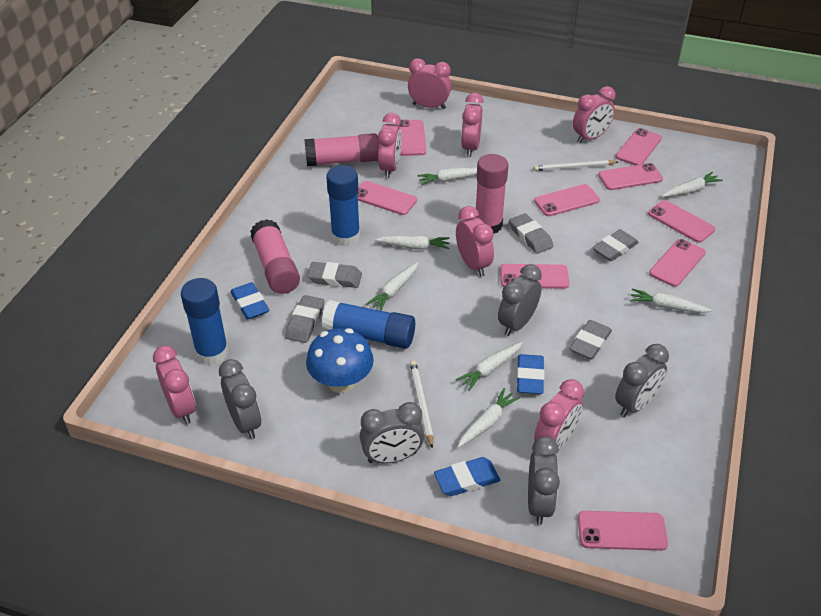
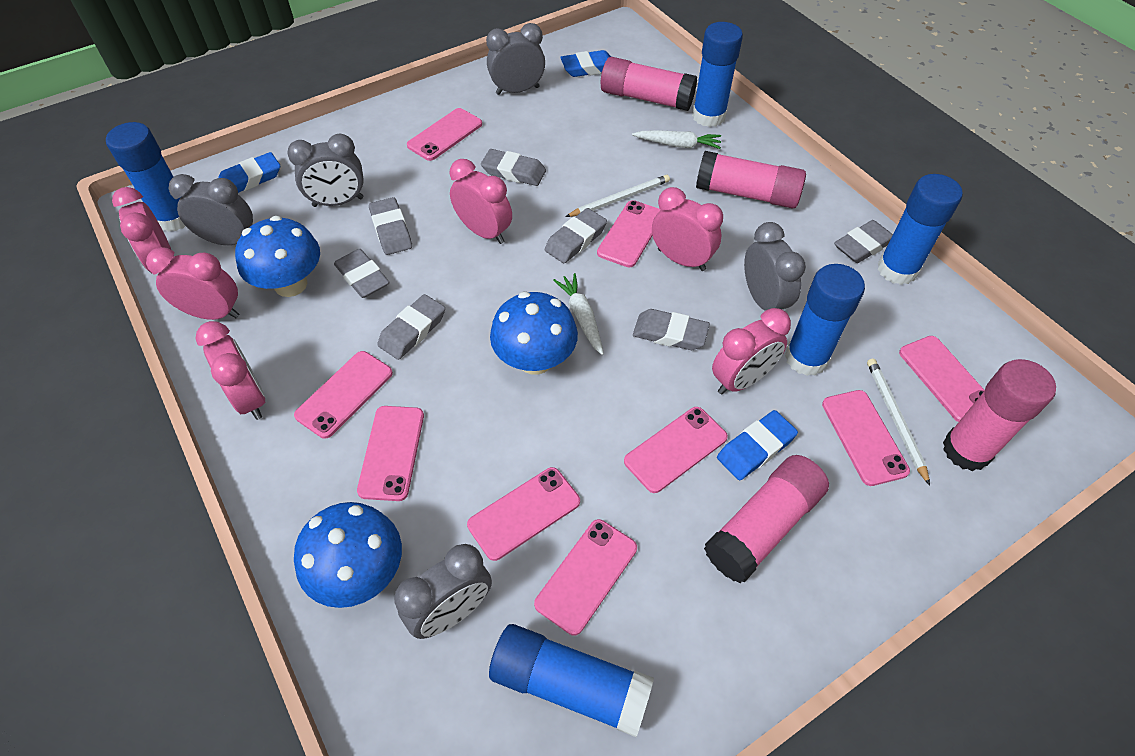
blue glue stick: [181,278,229,365] [322,300,415,349] [326,165,360,247] = 3 -> [106,122,185,232] [489,624,654,737] [692,22,743,127] [785,264,865,376] [878,174,963,285] = 5
blue mushroom: [306,328,374,393] = 1 -> [235,216,320,297] [294,502,402,608] [490,292,578,375] = 3
grey eraser: [285,295,325,343] [307,262,362,288] [509,213,553,254] [569,320,612,359] [592,229,639,261] = 5 -> [334,249,390,298] [369,197,412,255] [377,294,445,360] [481,149,546,186] [545,208,607,263] [633,309,710,350] [834,220,893,263] = 7
pink clock: [153,345,196,424] [378,113,402,178] [408,58,451,109] [456,206,494,277] [461,93,483,157] [534,379,584,449] [573,86,616,143] = 7 -> [112,187,174,273] [146,247,239,320] [195,321,265,420] [449,159,512,244] [652,187,723,271] [712,308,791,394] = 6
pink glue stick: [250,219,300,294] [304,133,379,166] [476,154,509,233] = 3 -> [601,57,697,111] [696,151,806,209] [704,455,829,583] [943,359,1056,471] = 4
white carrot: [366,262,418,311] [375,236,450,249] [417,168,477,185] [456,342,523,391] [457,388,520,448] [630,288,712,313] [662,172,723,197] = 7 -> [553,273,604,355] [632,130,721,149] = 2

